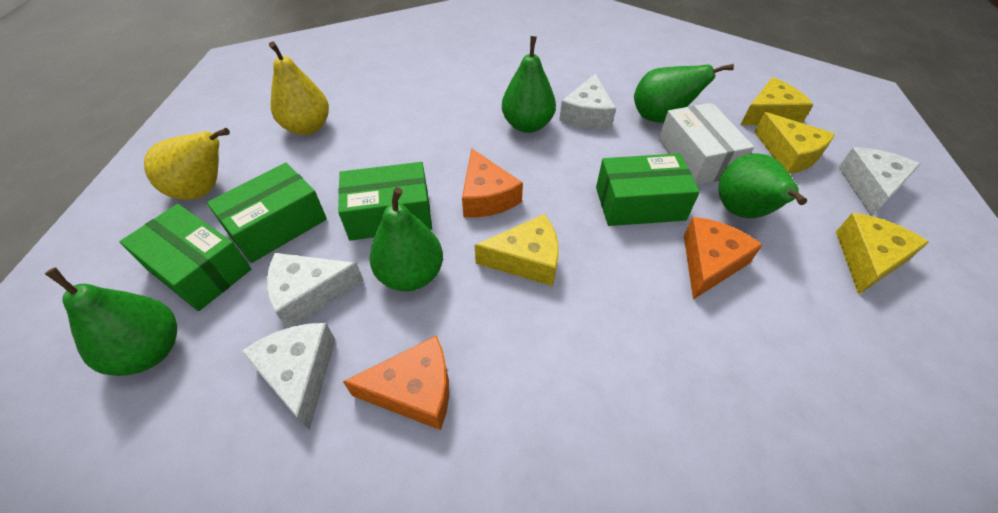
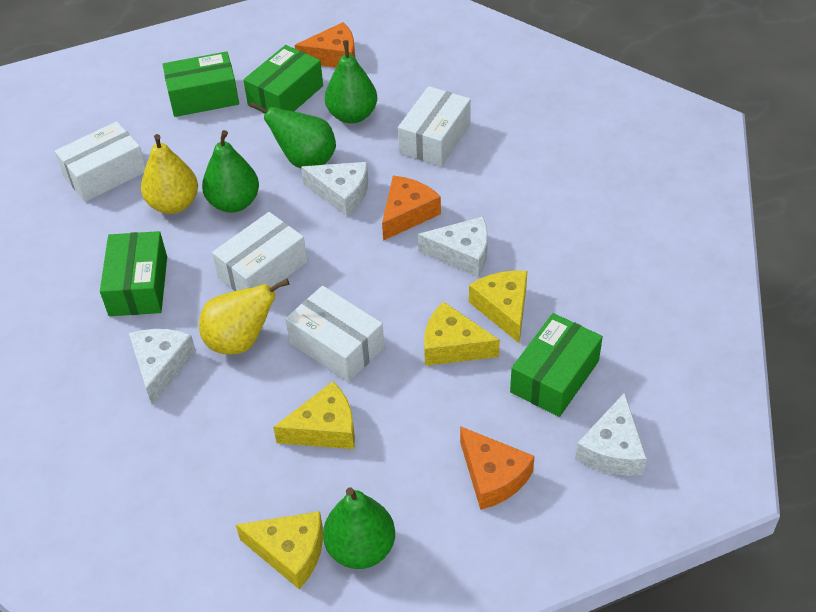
green pear: [45,267,177,376] [370,187,443,291] [502,36,556,133] [634,64,734,123] [718,153,807,218] = 5 -> [202,130,259,213] [250,102,336,168] [323,488,395,569] [325,40,377,124] = 4
white box: [659,103,754,185] = 1 -> [55,121,146,202] [212,212,307,291] [285,286,384,382] [398,86,471,166] = 4

